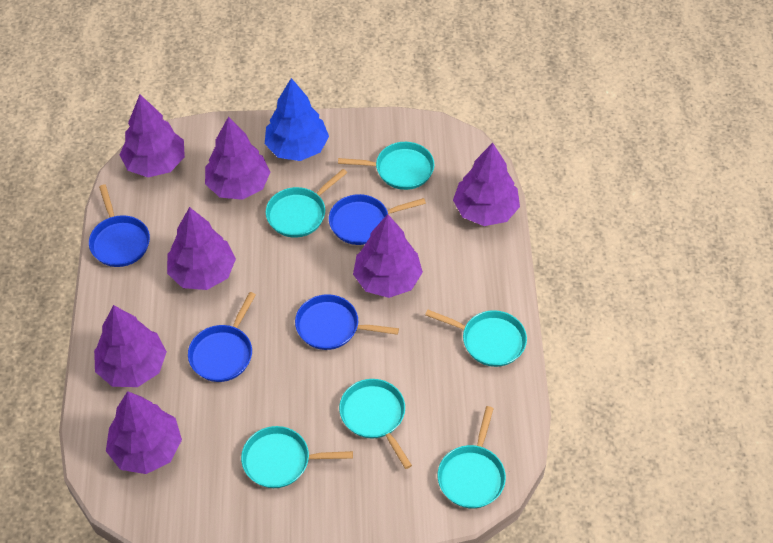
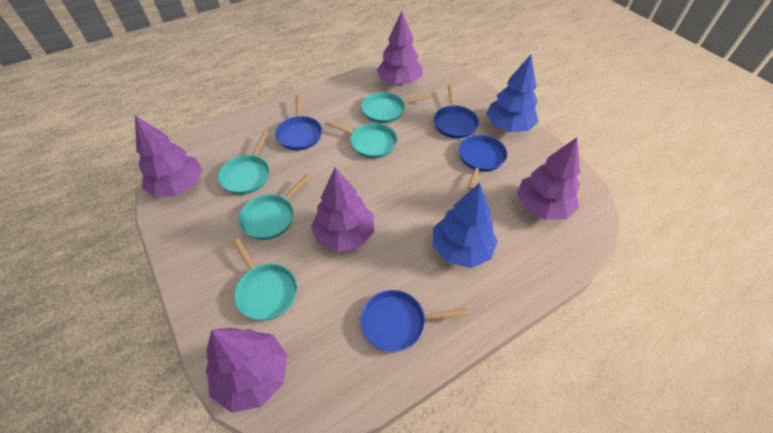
blue tree: [265,78,329,161] = 1 -> [433,183,498,268] [486,55,538,132] = 2
purple tree: [94,305,167,387] [106,391,182,474] [119,94,185,177] [167,207,236,290] [205,117,270,200] [353,214,423,298] [453,143,520,226] = 7 -> [135,115,203,197] [206,328,287,413] [311,168,374,252] [377,11,422,85] [517,137,580,220] = 5
turquoise pan: [241,426,353,488] [266,169,347,238] [338,142,435,190] [339,379,412,469] [425,310,527,367] [438,406,506,508] = 6 -> [218,131,269,195] [233,238,297,321] [238,174,310,240] [325,120,397,159] [361,92,432,123] = 5

